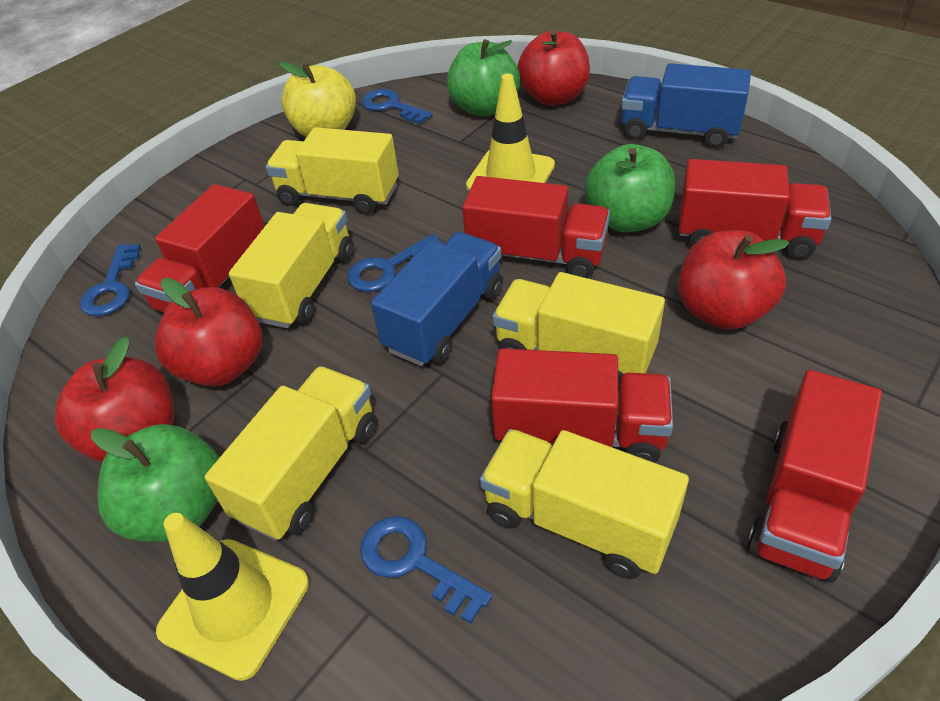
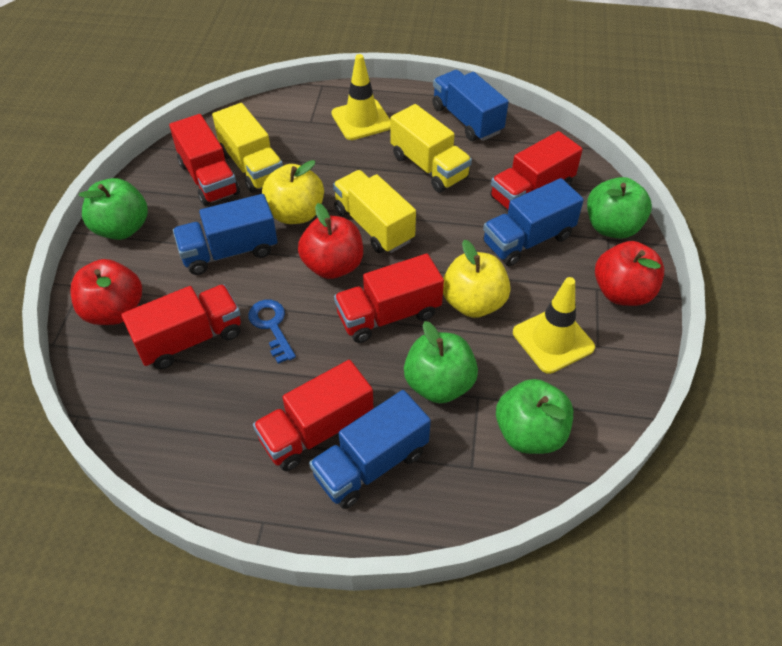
blue key: [80,244,141,316] [347,234,443,292] [360,516,492,624] [362,89,433,124] = 4 -> [248,300,296,364] = 1
blue truck: [371,232,503,366] [621,63,751,148] = 2 -> [173,194,277,275] [309,390,431,509] [432,70,509,141] [483,178,584,266] = 4
green apple: [91,424,220,542] [447,39,520,116] [585,144,675,232] = 3 -> [79,178,148,240] [404,321,478,404] [496,379,573,454] [587,177,652,239] = 4
red apple: [54,337,174,462] [155,278,262,387] [517,30,590,106] [679,230,790,330] = 4 -> [70,259,142,325] [298,203,363,279] [595,241,664,306] = 3
yellow apple: [279,62,356,137] = 1 -> [262,160,324,224] [443,240,511,318] = 2
yellow truck: [205,366,377,541] [229,203,354,328] [266,127,399,214] [480,429,689,579] [493,272,665,391] = 5 -> [212,103,283,193] [333,170,416,253] [391,104,472,192] = 3

